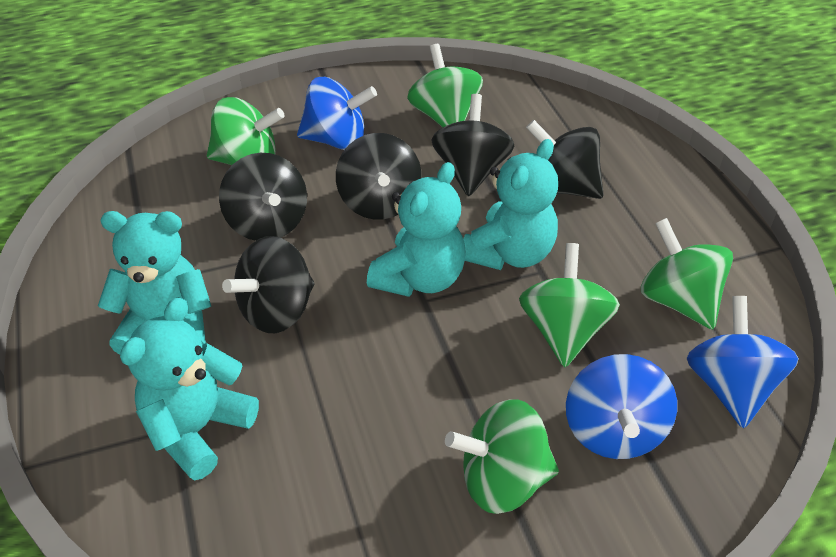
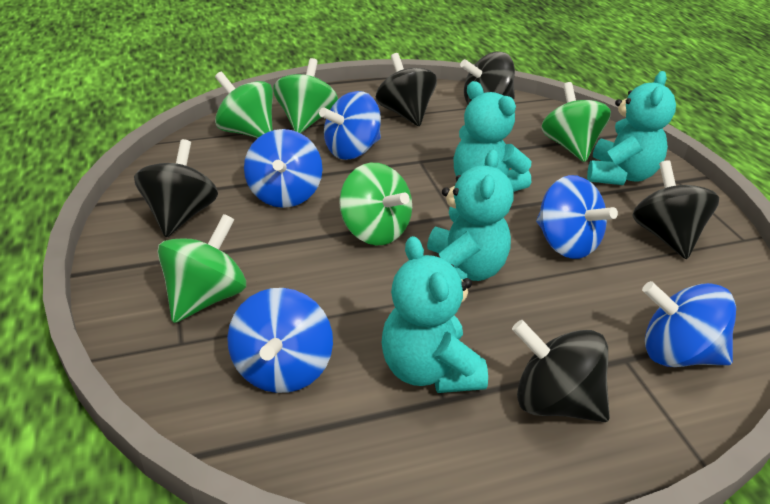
blue spinning top: [297,77,377,150] [566,354,677,459] [687,296,799,428] = 3 -> [227,288,333,393] [244,129,322,208] [319,91,381,160] [536,175,618,259] [642,281,736,367] = 5

